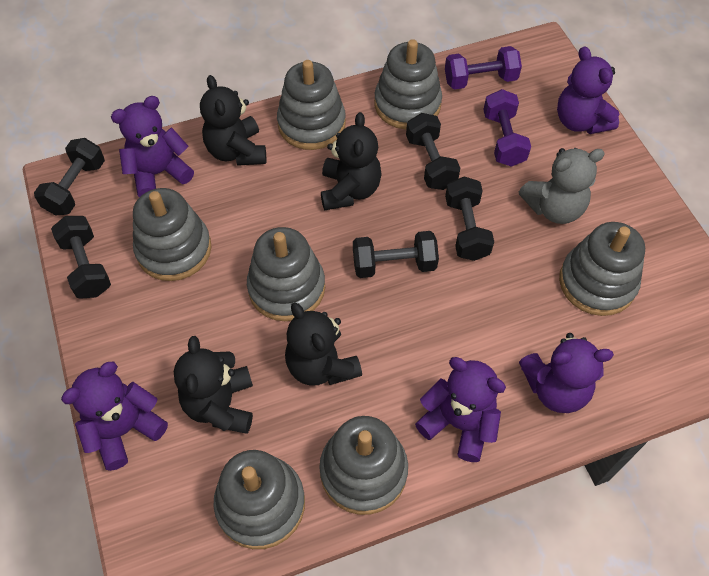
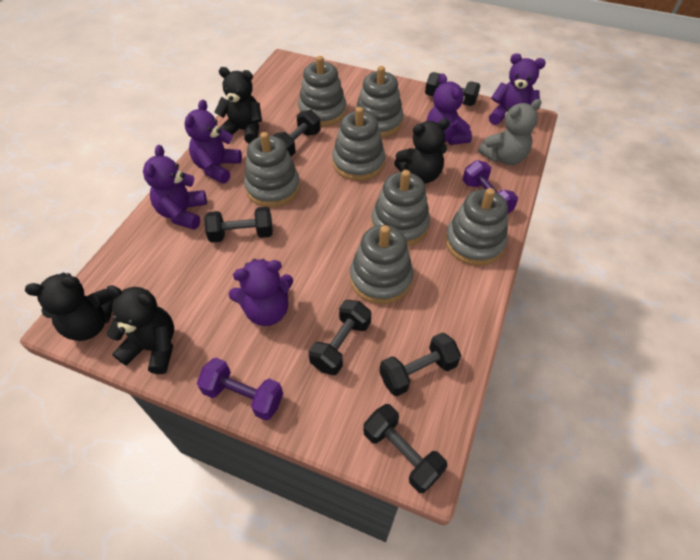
black dumbbell: [34,138,105,215] [51,216,111,299] [353,231,439,278] [406,113,460,190] [445,176,494,261] = 5 -> [204,207,273,243] [273,110,321,157] [309,300,371,375] [363,404,447,493] [379,333,461,396] [425,72,480,106] = 6

